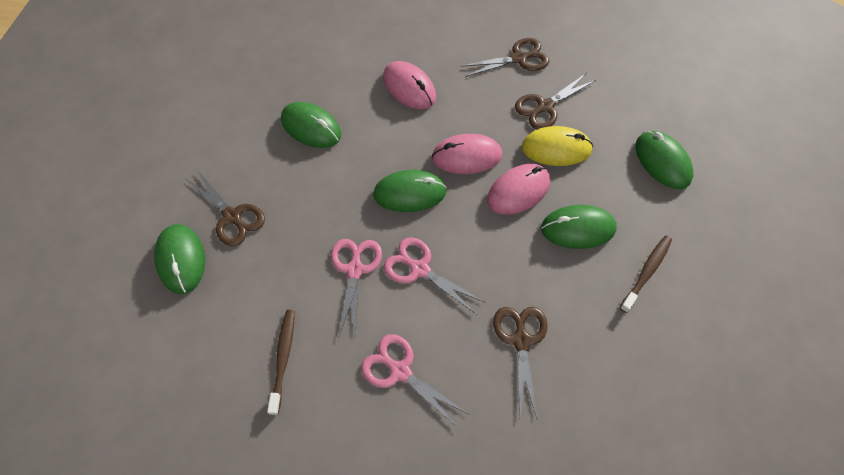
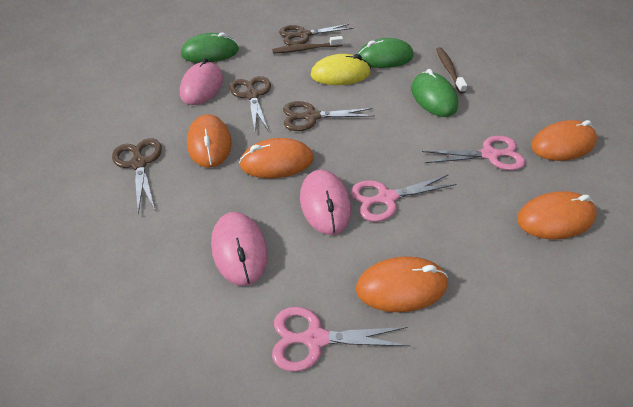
green mouse: [154,224,205,294] [281,102,341,148] [373,170,447,212] [541,205,617,249] [635,131,693,189] = 5 -> [181,32,239,63] [358,38,414,68] [411,69,458,117] = 3
orange mouse: none = 0 -> [187,115,232,168] [239,138,314,178] [356,256,448,312] [517,191,597,239] [531,120,597,161] = 5

